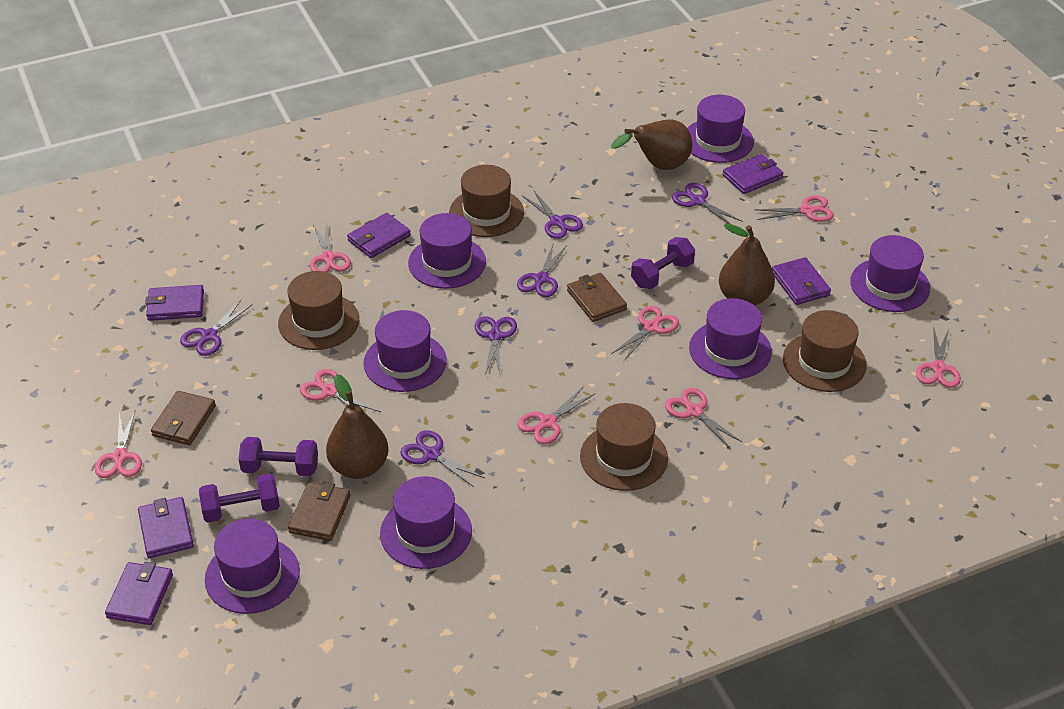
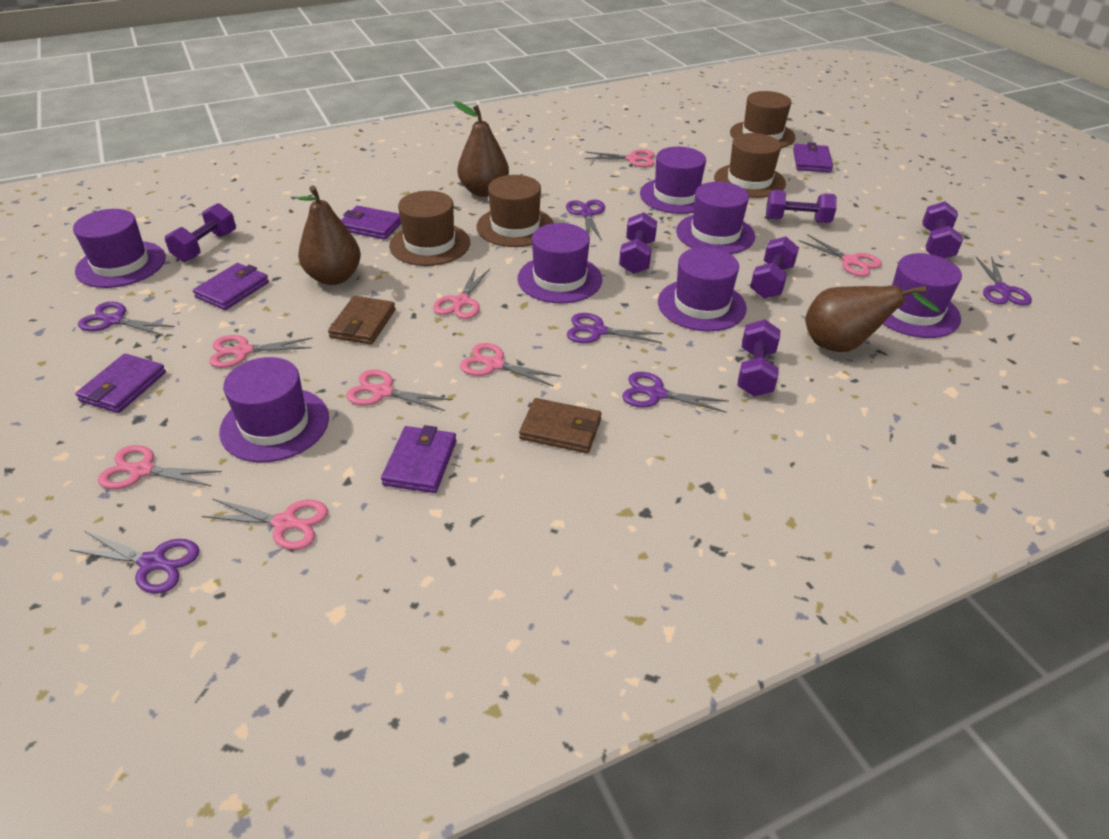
brown wallet: [151,391,216,445] [288,482,351,541] [567,273,627,322] = 3 -> [328,296,396,345] [519,398,602,453] = 2
purple dumbbell: [199,473,280,523] [239,437,318,476] [631,237,695,289] = 3 -> [165,203,236,262] [619,212,657,274] [737,319,780,396] [750,237,799,298] [766,190,837,223] [922,201,963,258] = 6
purple wallet: [105,562,173,625] [138,497,194,558] [145,285,204,321] [347,213,411,258] [722,154,784,194] [772,257,831,305] = 6 -> [75,354,166,413] [193,263,269,310] [341,206,401,240] [381,425,457,493] [793,142,833,173] = 5

